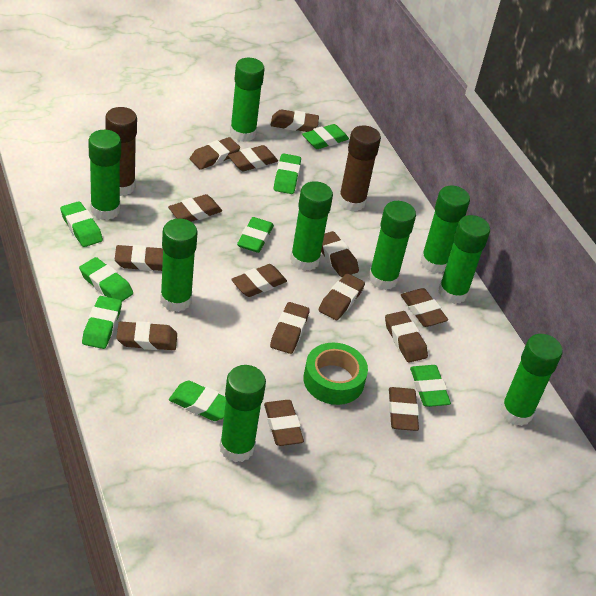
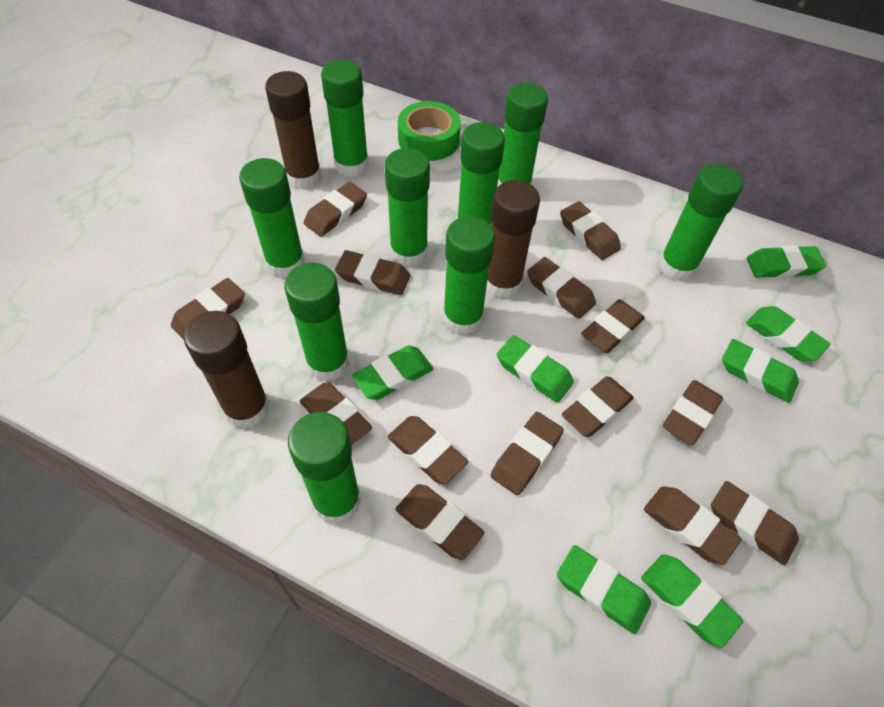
brown glue stick: [105,107,137,196] [338,125,381,212] = 2 -> [184,311,270,429] [265,71,321,189] [486,180,540,299] = 3
green eraser: [60,201,103,247] [79,257,133,301] [82,296,122,349] [169,381,226,421] [237,217,274,253] [274,153,301,194] [302,124,349,149] [410,365,451,407] = 8 -> [352,345,433,400] [497,335,574,402] [557,545,651,634] [641,554,743,648] [722,339,799,403] [746,306,830,361] [747,245,826,278] = 7

